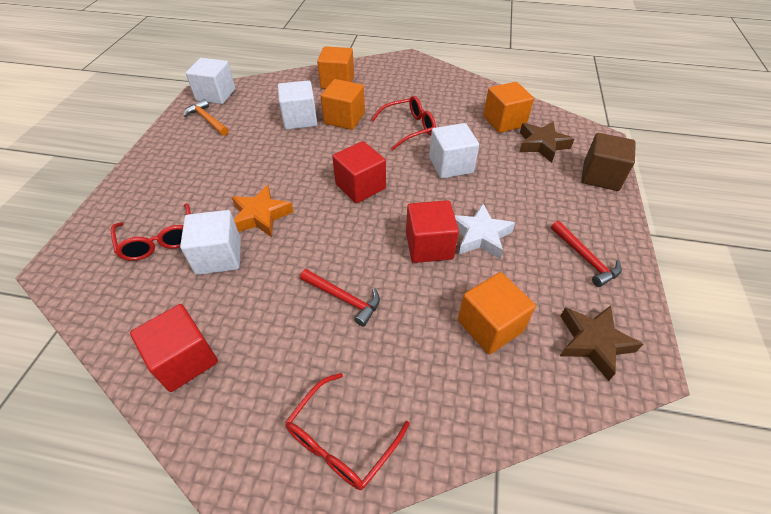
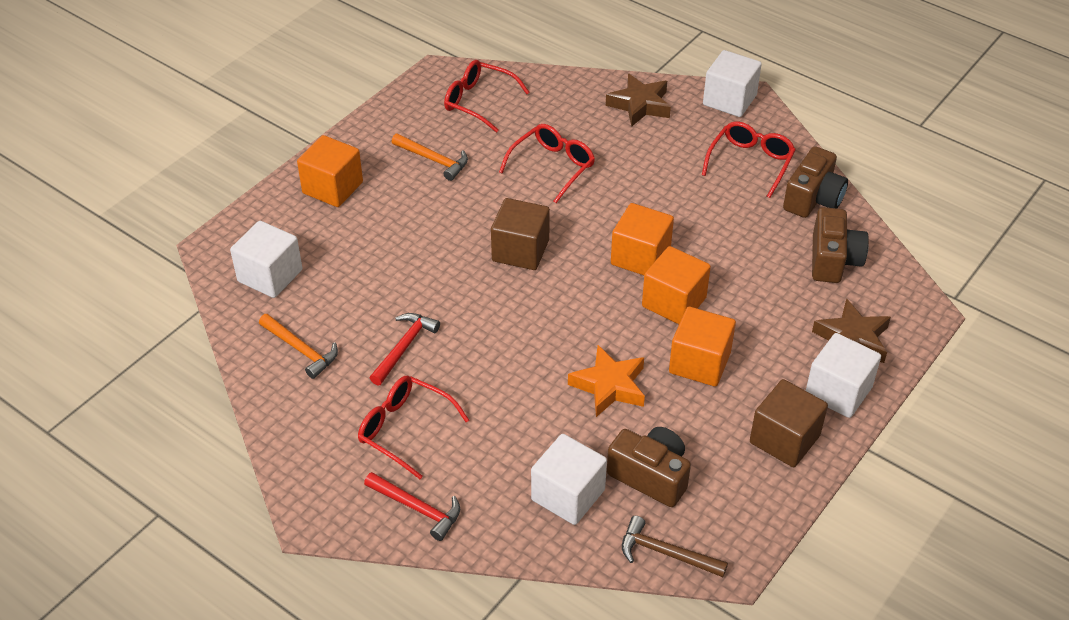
brown camera: none = 0 -> [607,427,691,507] [783,146,848,218] [812,207,869,283] = 3
brown cube: [581,133,636,191] = 1 -> [491,198,550,270] [750,379,828,467] = 2
brown hammer: none = 0 -> [622,516,728,577] = 1
orange hammer: [184,99,229,136] = 1 -> [259,314,338,379] [392,134,468,181] = 2
red cube: [130,304,218,392] [332,141,386,203] [406,200,459,263] = 3 -> none = 0
red glasses: [111,203,191,261] [285,373,410,490] [371,96,436,150] = 3 -> [358,376,469,479] [444,60,530,133] [499,124,595,203] [702,121,796,198] = 4
white star: [455,204,515,259] = 1 -> none = 0

